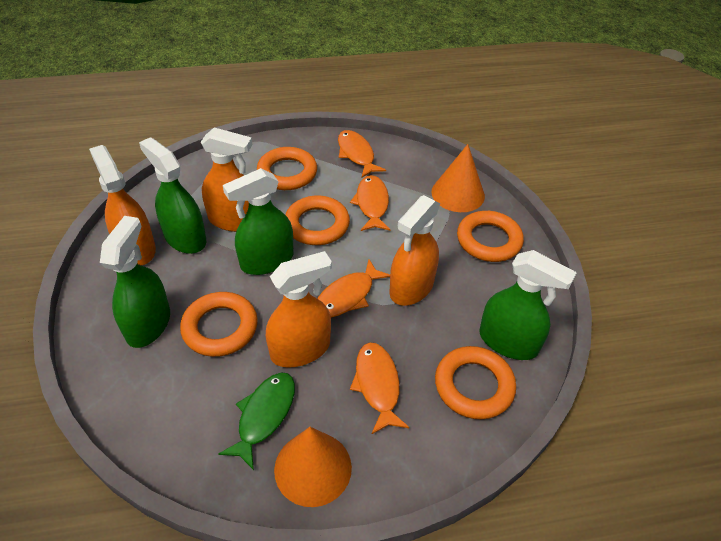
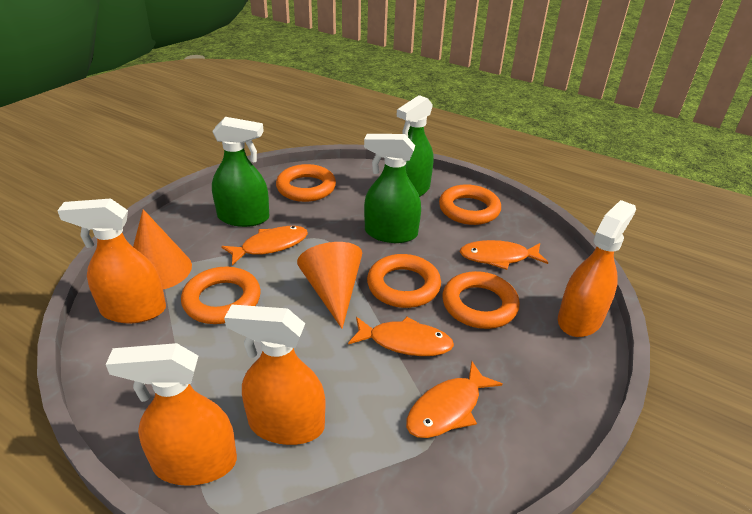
green fish: [218,373,295,470] = 1 -> none = 0
green spray bottle: [100,216,170,348] [139,137,206,254] [223,168,293,275] [479,250,577,360] = 4 -> [212,117,269,227] [364,134,421,243] [397,95,434,197] = 3

